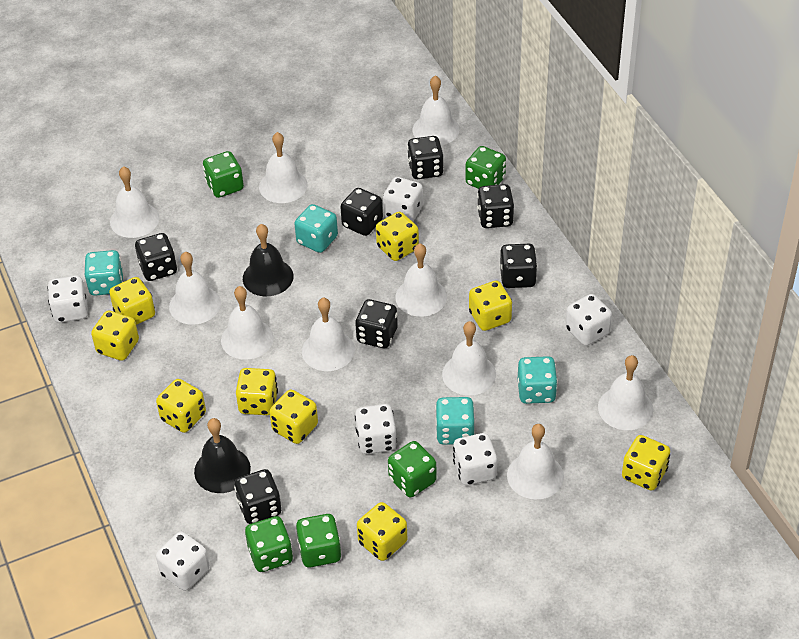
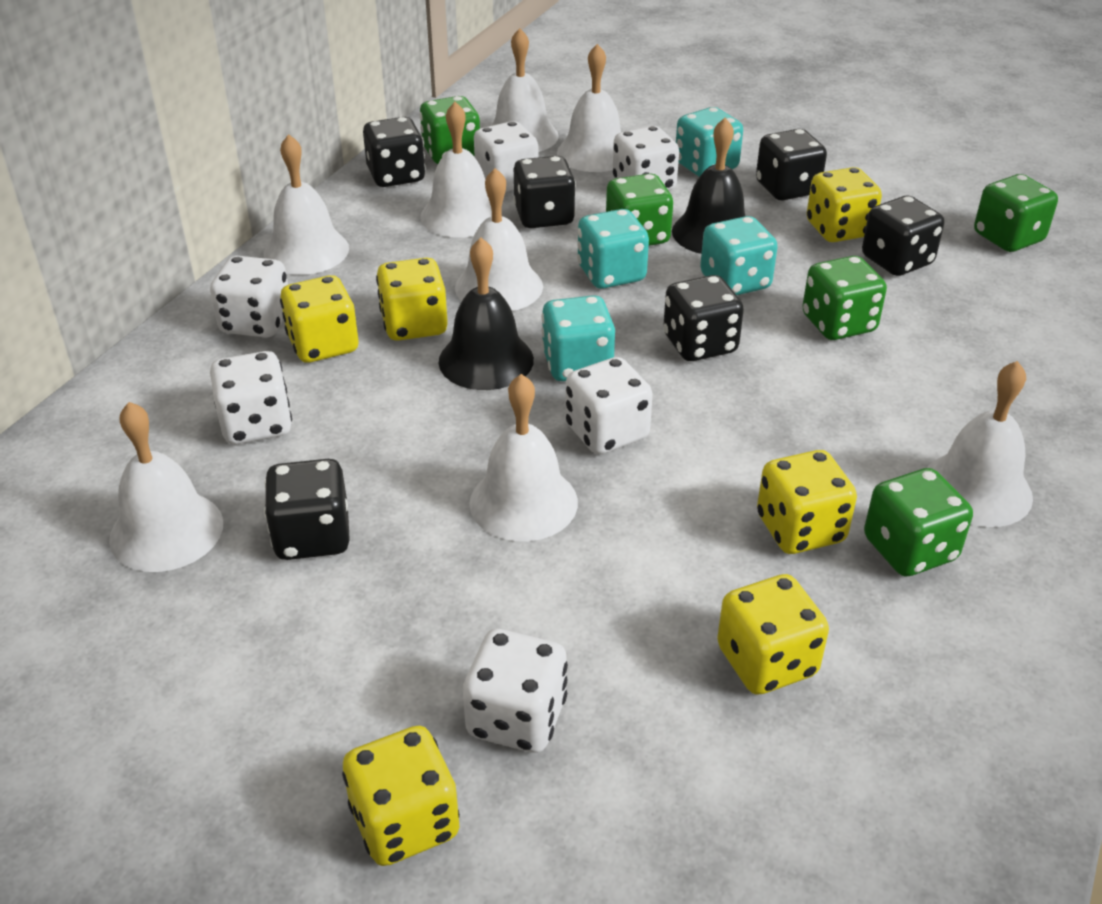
black dice: [135,233,177,281] [234,469,282,524] [340,188,383,236] [355,299,398,348] [407,136,444,179] [477,184,514,228] [500,244,537,288] = 7 -> [264,459,350,560] [363,117,426,187] [513,156,576,228] [663,275,744,361] [756,129,827,200] [862,196,944,276] = 6
white bell: [110,166,160,238] [169,252,221,325] [221,286,274,360] [259,132,308,203] [302,297,355,371] [395,244,447,317] [413,75,460,145] [442,321,496,396] [507,424,564,499] [598,355,653,430] = 10 -> [109,402,223,572] [264,134,349,275] [420,102,502,238] [455,168,543,311] [469,374,578,541] [491,28,559,152] [557,44,621,172] [927,361,1033,527] = 8
yellow dice: [91,311,139,361] [109,277,155,325] [156,379,206,433] [236,368,278,415] [269,389,318,444] [357,502,407,561] [376,212,419,261] [469,281,512,331] [622,435,670,491] = 9 -> [280,275,358,363] [342,726,460,866] [376,258,448,341] [717,574,829,695] [757,450,857,554] [807,167,882,242] = 6

